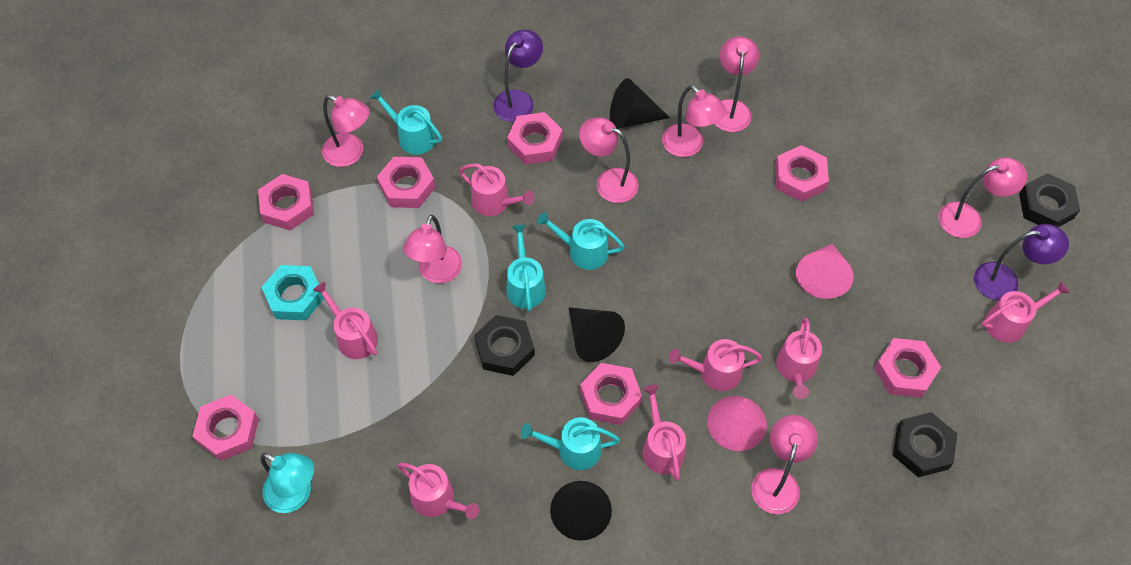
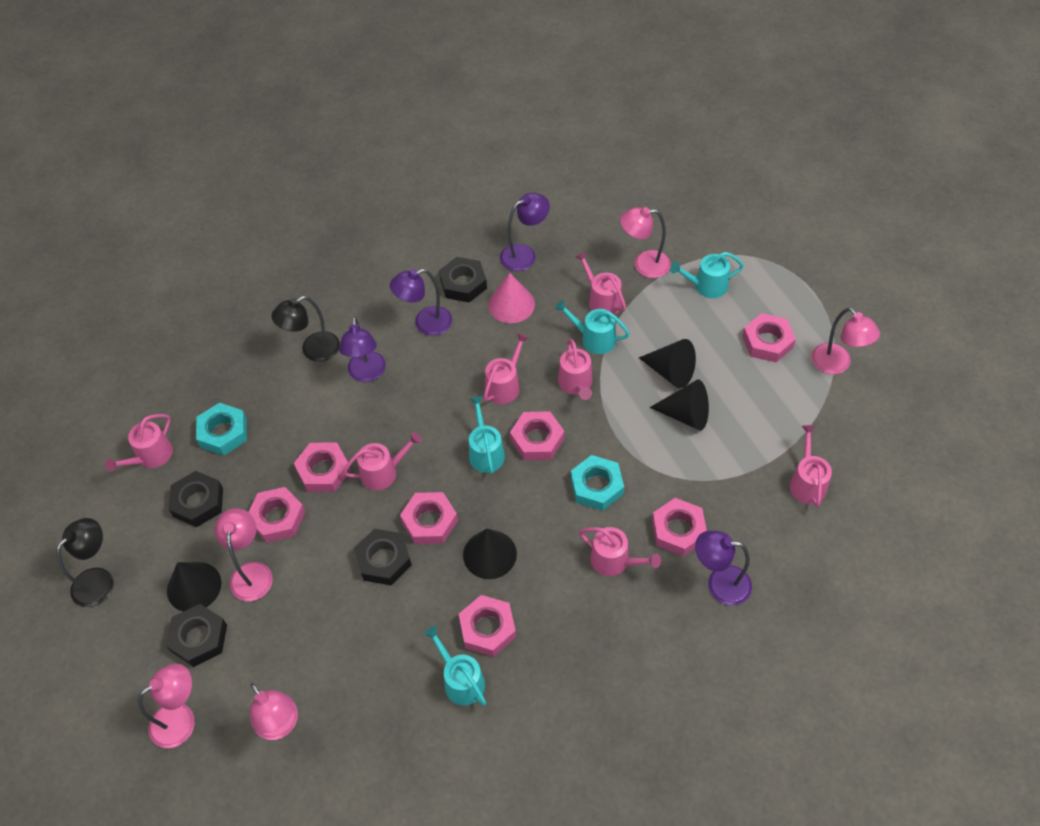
black cone: [550,481,612,541] [569,307,625,362] [610,78,670,129] = 3 -> [167,562,222,612] [463,529,517,579] [639,339,696,388] [650,380,709,430] = 4
black lamp: none = 0 -> [56,518,114,607] [271,296,340,362] = 2
black nut: [474,315,535,376] [893,412,958,477] [1019,173,1080,227] = 3 -> [166,604,227,667] [169,471,223,527] [354,529,412,585] [439,257,487,303] = 4
pink cone: [707,396,767,451] [796,244,853,299] = 2 -> [488,273,535,323] = 1
pink lamp: [322,95,370,167] [403,215,462,283] [579,117,639,203] [662,85,726,157] [714,36,759,132] [751,415,818,514] [938,157,1027,238] = 7 -> [138,663,195,748] [214,508,273,601] [250,683,298,740] [620,207,671,278] [812,307,880,374] = 5
purple lamp: [493,29,543,122] [974,224,1069,300] = 2 -> [339,316,386,382] [390,269,452,336] [500,193,550,271] [695,531,752,605] = 4
turquoise lamp: [260,453,314,513] = 1 -> none = 0
turquoise nut: [262,265,324,320] = 1 -> [196,403,247,456] [571,455,624,511] = 2

